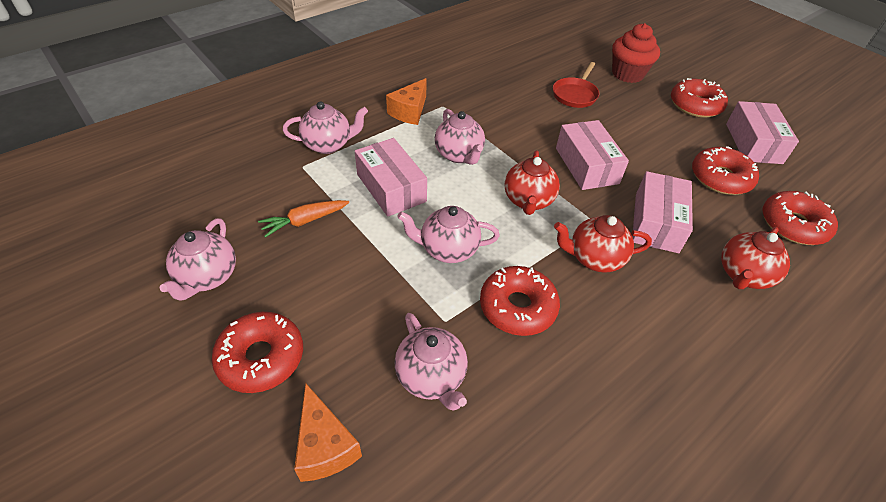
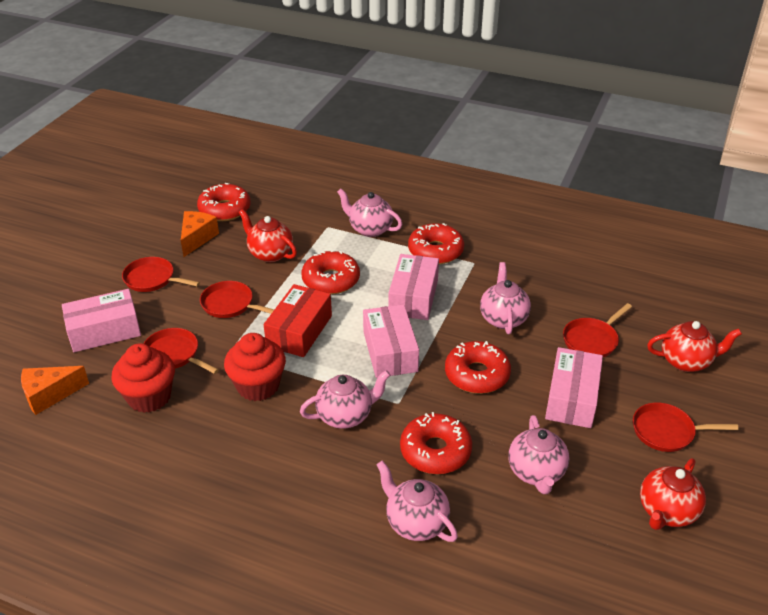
orange carrot: [258,200,349,238] = 1 -> none = 0
red box: none = 0 -> [264,284,332,357] = 1
red cupcake: [612,23,660,83] = 1 -> [111,343,175,413] [224,333,286,401] = 2
red pan: [553,62,599,108] = 1 -> [122,257,200,292] [143,328,219,374] [200,281,274,318] [563,303,632,357] [633,403,739,452] = 5

